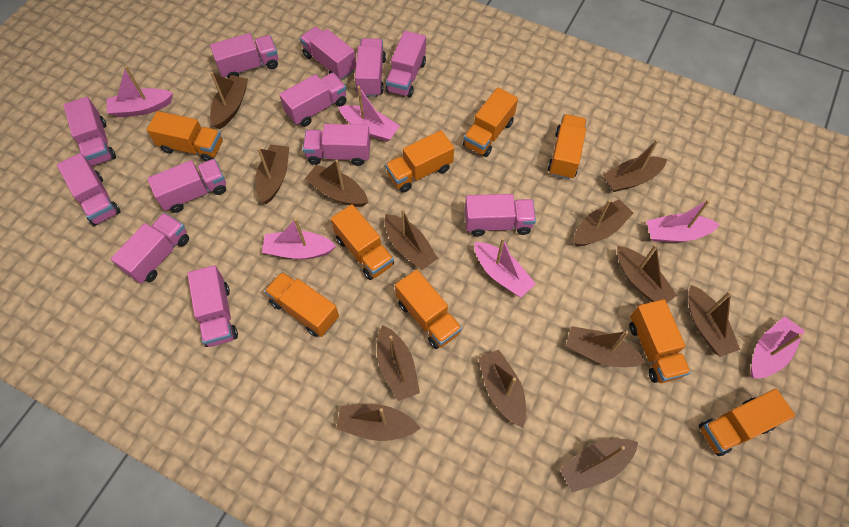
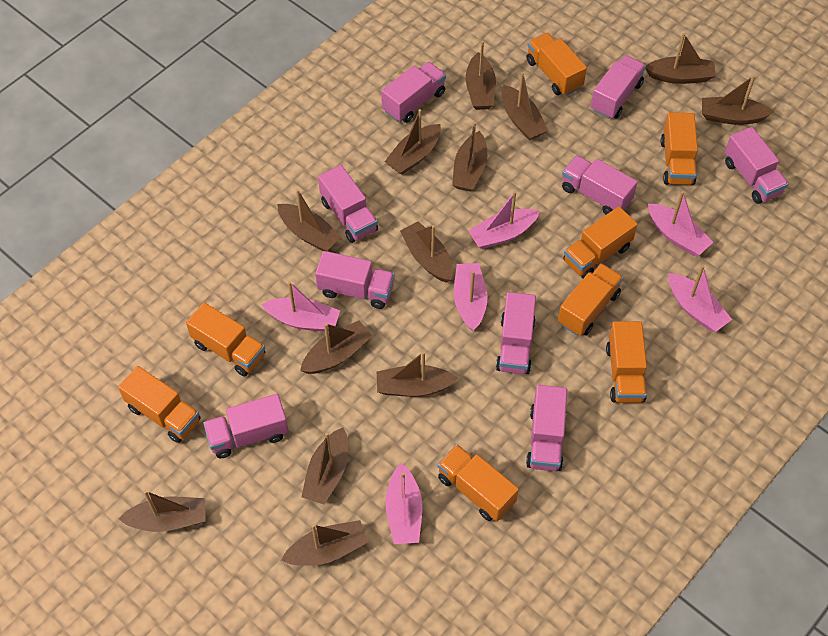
orange truck: [147,111,223,162] [265,272,339,337] [331,204,394,280] [385,130,454,193] [395,270,462,349] [463,88,518,157] [548,114,587,179] [629,299,691,383] [699,389,795,456] = 9 -> [118,366,201,443] [186,302,265,377] [437,444,519,522] [526,33,587,96] [558,263,623,336] [563,206,638,278] [606,321,647,403] [660,112,698,186] = 8
pink truck: [57,153,120,226] [63,97,116,167] [111,213,189,284] [147,159,226,213] [187,265,238,347] [210,33,278,78] [279,73,346,127] [300,27,356,80] [303,124,371,166] [355,38,386,97] [386,31,426,98] [465,194,536,236] = 12 -> [203,394,289,458] [315,251,395,309] [318,165,378,243] [381,62,446,123] [496,292,536,374] [526,385,567,471] [562,155,638,215] [591,55,646,119] [725,127,789,204] = 9

